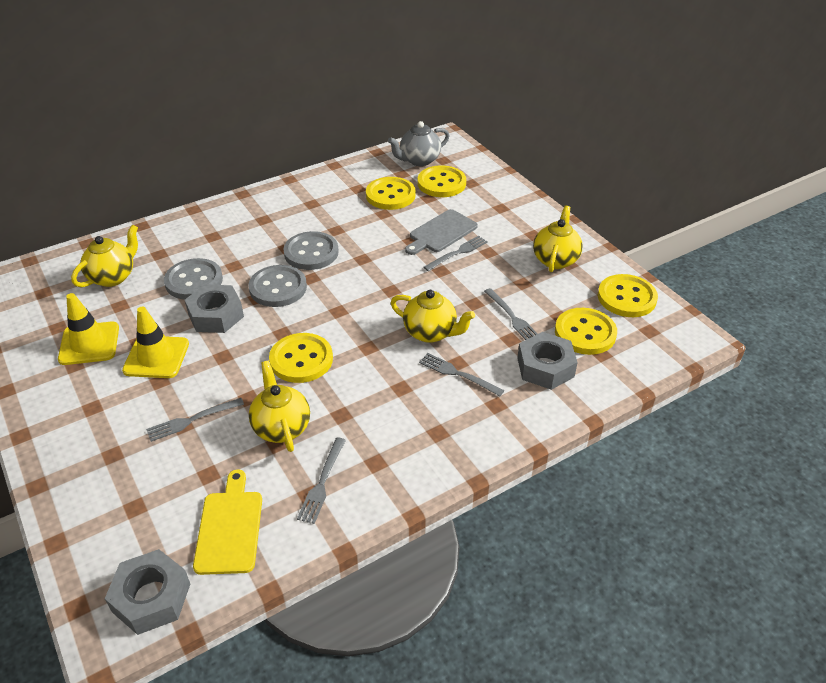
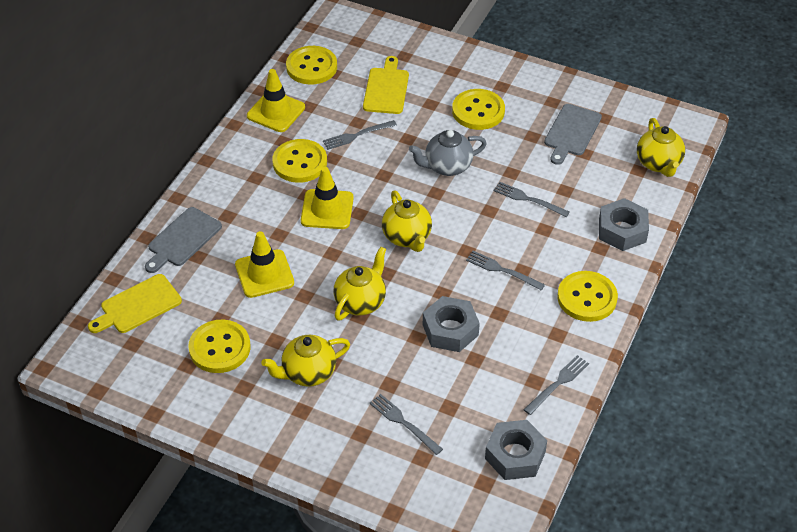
grey button: [164,258,223,300] [249,265,307,307] [283,231,339,270] = 3 -> none = 0
grey cutting board: [405,209,478,255] = 1 -> [145,207,222,273] [544,104,602,165] = 2
yellow cutting board: [193,469,262,575] = 1 -> [88,274,182,333] [363,56,409,114] = 2
yellow traffic cone: [58,293,119,365] [122,307,189,378] = 2 -> [235,231,294,298] [247,69,305,132] [301,167,354,229] = 3

